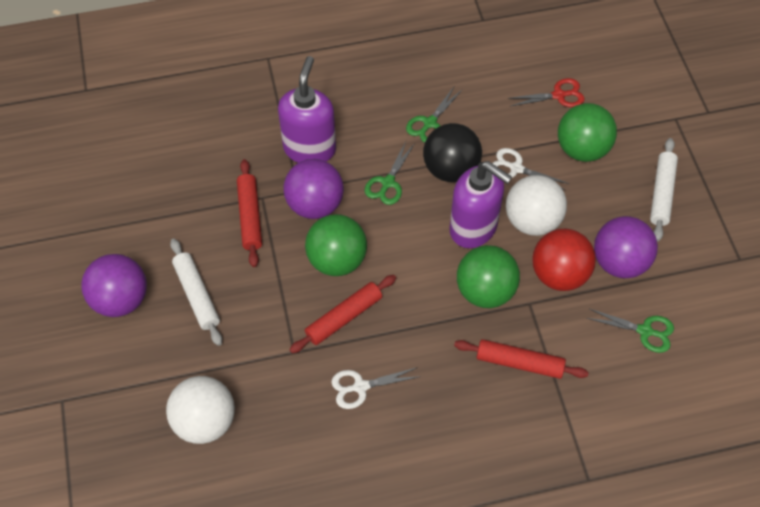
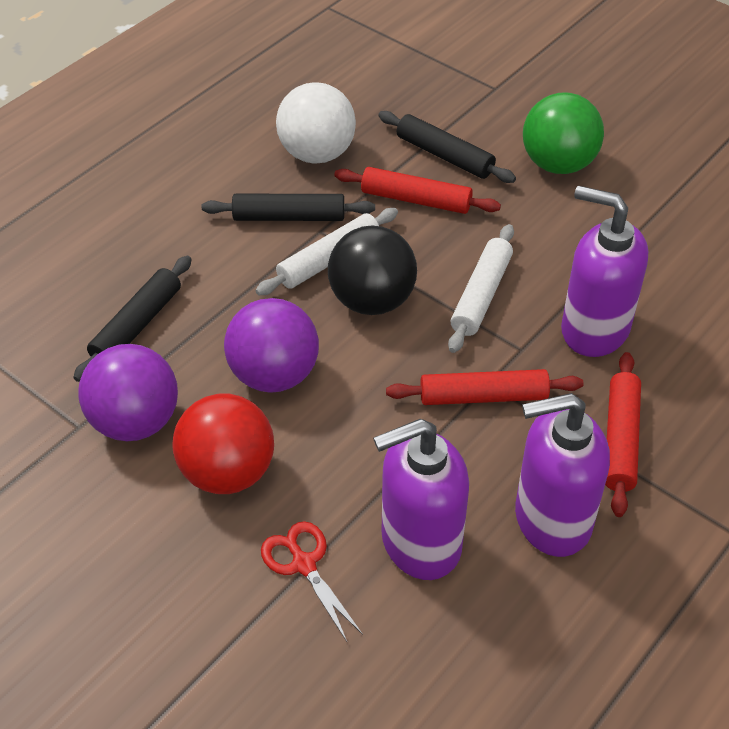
black rolling pin: none = 0 -> [73,256,192,382] [202,194,375,221] [378,111,516,183] = 3
green ball: [305,214,367,276] [457,245,520,308] [558,103,617,162] = 3 -> [523,93,604,174] = 1
green scissors: [365,141,415,205] [406,87,462,143] [587,309,674,353] = 3 -> none = 0
purple ball: [81,254,147,317] [283,159,344,219] [594,216,658,278] = 3 -> [78,344,178,441] [224,298,319,393] = 2
purple soap dispenser: [278,56,336,163] [449,161,512,248] = 2 -> [373,419,469,580] [515,393,610,557] [561,186,648,357] = 3
white ball: [166,376,235,444] [506,175,567,236] = 2 -> [276,82,356,164] = 1
white scissors: [331,367,421,409] [492,148,569,191] = 2 -> none = 0

